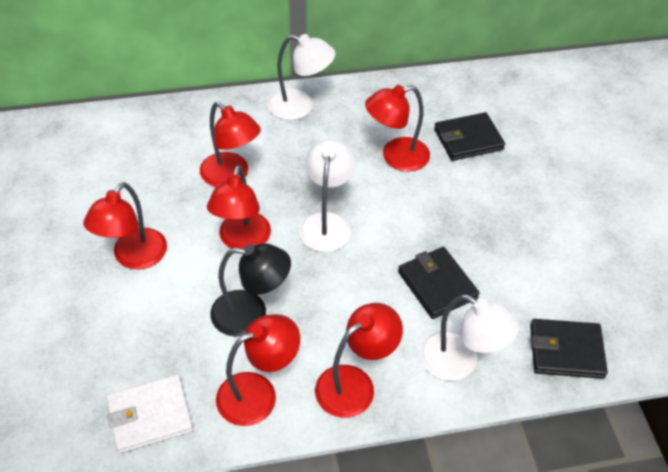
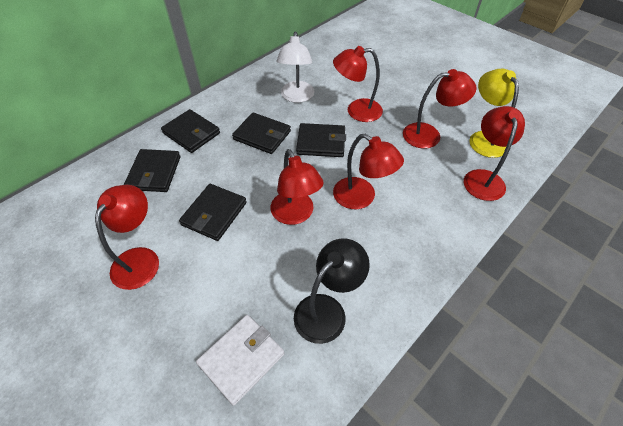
black wallet: [398,247,480,319] [434,112,505,161] [530,319,608,379] = 3 -> [124,149,181,192] [161,109,220,153] [179,184,247,241] [232,112,291,154] [296,123,346,157] = 5
white lamp: [268,34,335,120] [300,140,355,252] [420,294,519,381] = 3 -> [277,31,314,103] = 1
yellow lamp: none = 0 -> [469,69,519,158] = 1

